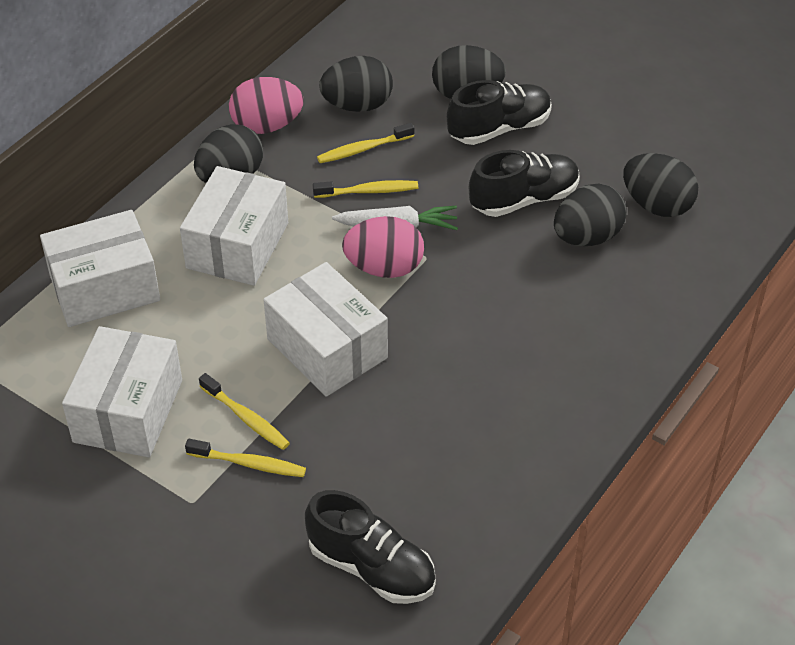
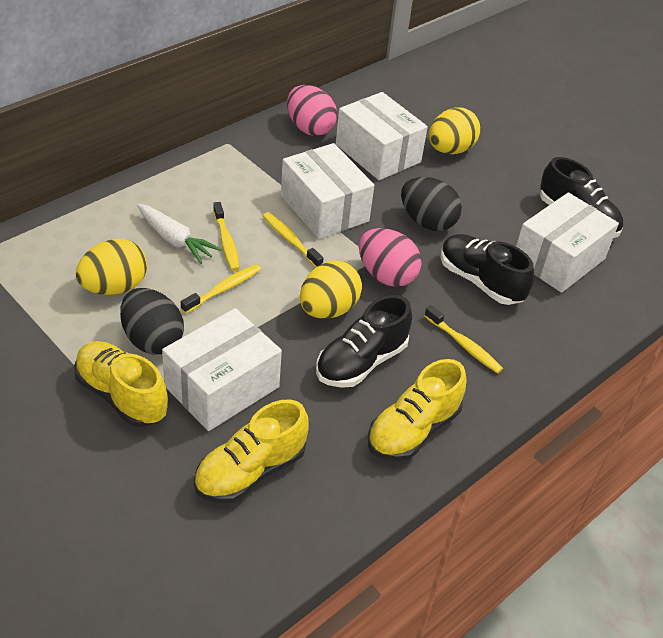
black egg: [194,124,263,183] [319,56,393,112] [432,45,506,99] [554,184,626,246] [623,153,698,217] = 5 -> [120,288,184,355] [401,177,462,231] = 2
yellow egg: none = 0 -> [76,239,147,295] [300,260,362,319] [429,107,481,154] = 3
yellow shoe: none = 0 -> [74,341,168,427] [194,399,309,503] [368,359,466,461] = 3

